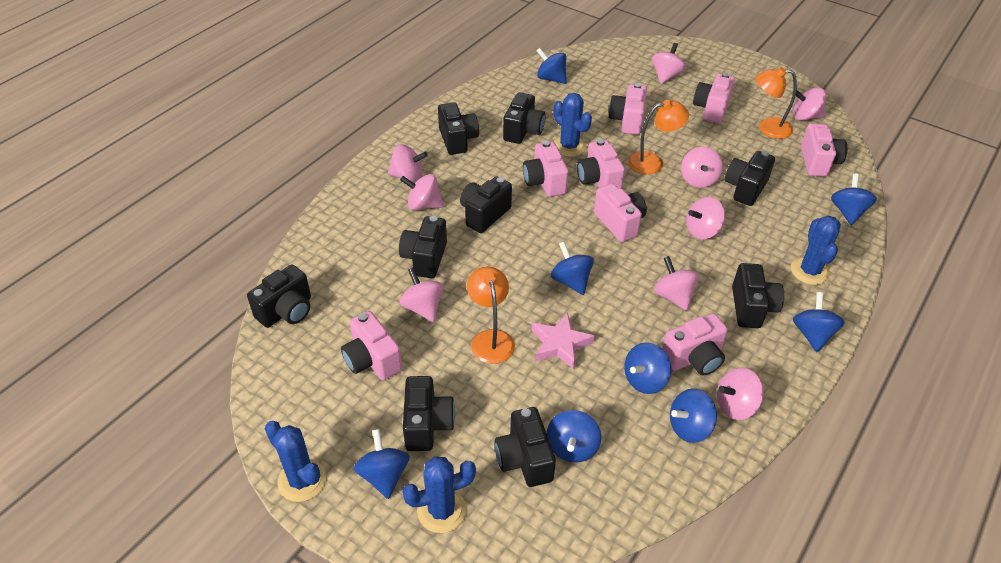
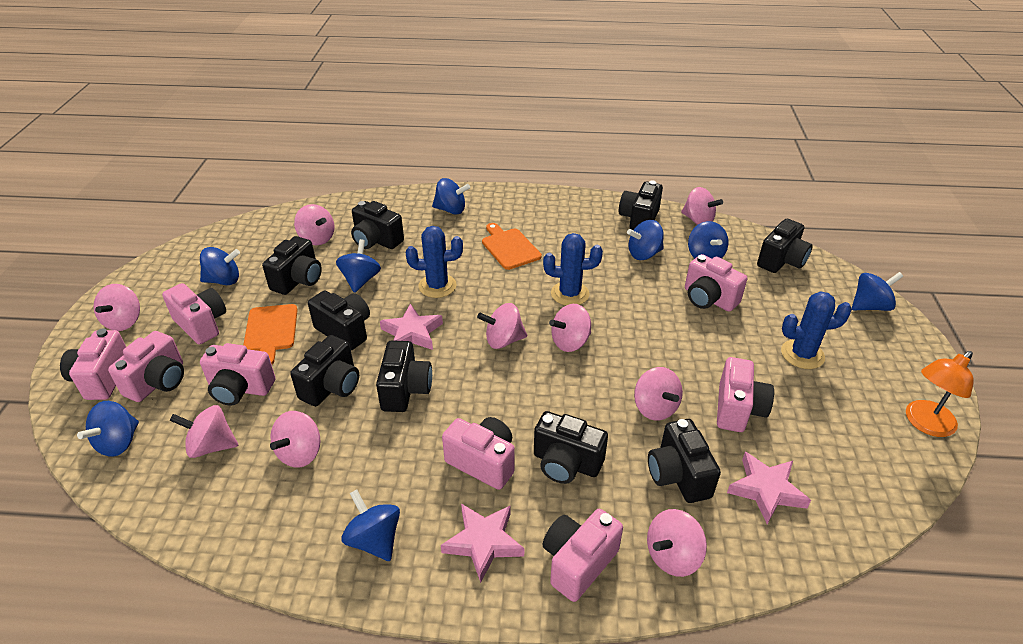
blue cactus: [265,421,326,502] [402,456,476,533] [554,93,592,157] [791,216,841,285] = 4 -> [406,226,463,298] [543,233,603,306] [781,291,852,369] = 3
orange cutting board: none = 0 -> [243,304,298,364] [482,223,542,270] = 2
orange lamp: [467,266,515,364] [628,100,689,174] [756,67,797,139] = 3 -> [906,351,974,437] = 1
pink star: [532,312,595,370] = 1 -> [380,304,443,350] [441,504,524,583] [727,452,811,524] = 3

